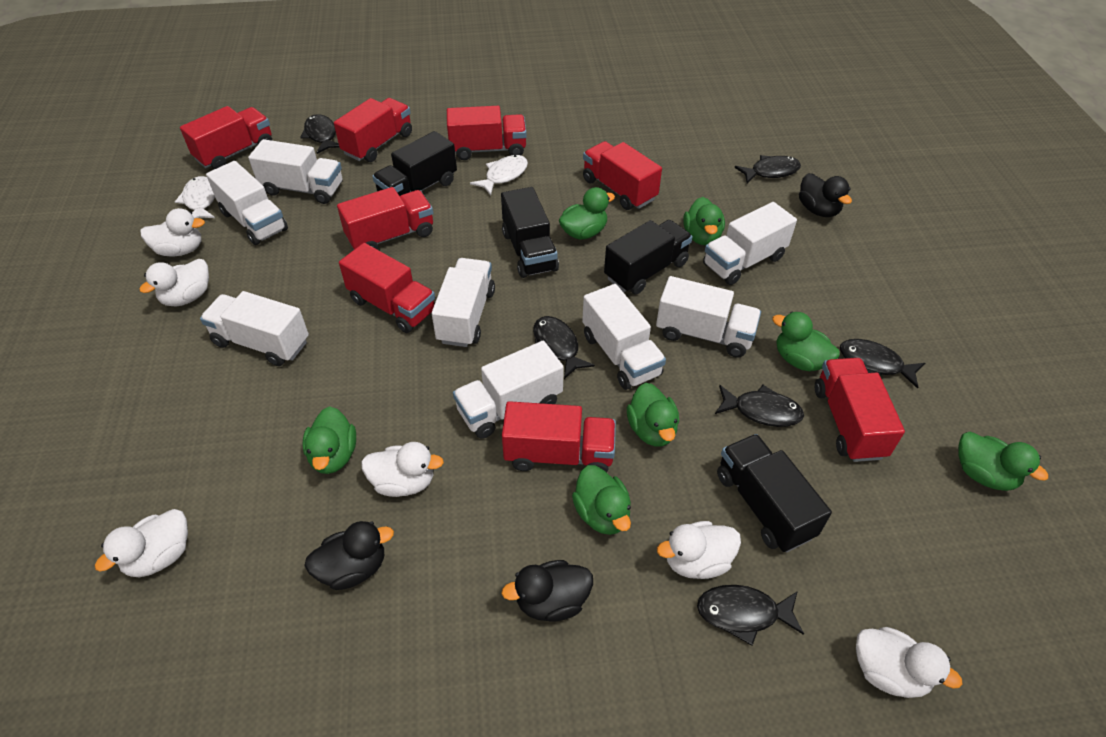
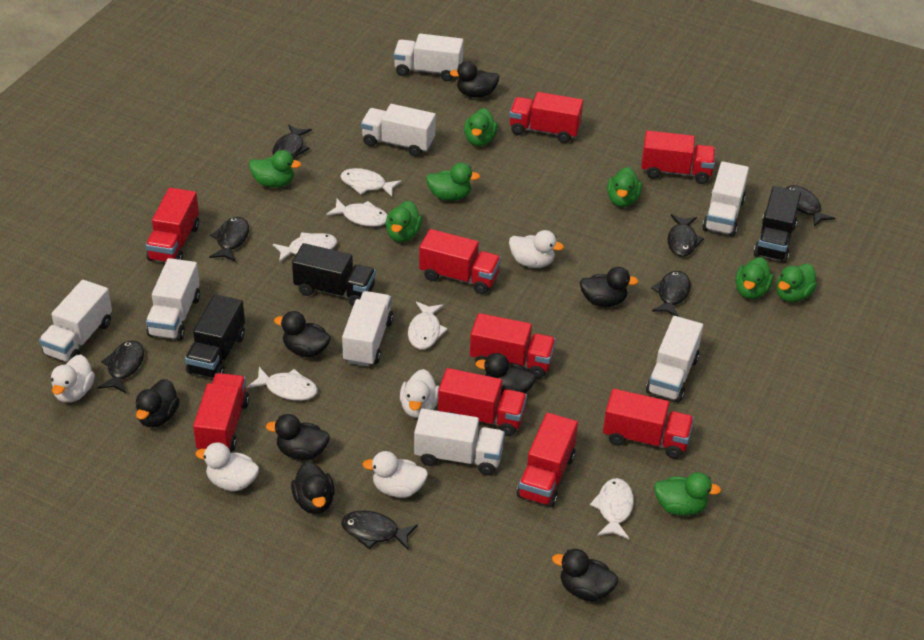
black duck: [304,521,394,590] [501,560,593,621] [799,173,852,217] = 3 -> [136,379,180,427] [266,414,330,460] [274,311,331,357] [291,462,335,514] [450,61,500,98] [475,353,536,396] [552,549,618,601] [579,267,638,307] = 8
black fish: [300,114,339,154] [533,316,595,379] [697,585,804,646] [715,385,804,427] [735,155,801,183] [840,339,925,389] = 6 -> [98,340,144,393] [209,217,249,262] [272,125,312,159] [341,511,418,551] [651,271,691,317] [667,214,704,257] [786,185,835,227] = 7
black truck: [372,131,457,196] [501,187,559,278] [604,220,693,294] [717,434,832,552] = 4 -> [185,294,245,378] [292,243,376,306] [753,186,801,263] = 3
green duck: [302,406,356,474] [559,187,615,240] [572,465,631,535] [627,383,679,447] [683,197,725,246] [772,312,840,371] [958,432,1048,491] = 7 -> [249,150,301,187] [386,201,422,242] [426,163,480,201] [464,108,498,146] [607,167,642,207] [654,472,721,516] [735,257,774,299] [776,264,817,302] = 8
red truck: [180,106,272,169] [334,98,412,162] [337,187,433,250] [339,243,435,333] [447,106,527,160] [502,401,616,473] [583,141,662,210] [815,358,905,462] = 8 -> [146,188,199,262] [193,373,249,452] [419,229,501,294] [438,368,527,436] [470,313,556,379] [509,92,583,143] [517,413,578,507] [603,389,694,459] [641,130,715,184] = 9
white duck: [95,509,188,578] [139,259,209,306] [140,208,205,257] [361,442,444,497] [657,521,741,579] [856,627,963,698] = 6 -> [51,355,95,403] [196,442,259,491] [362,451,428,498] [400,369,439,418] [509,230,564,268] = 5
white fish: [175,176,215,218] [470,155,528,195] = 2 -> [247,367,318,401] [273,232,337,262] [326,199,388,227] [340,168,402,197] [408,302,448,349] [590,478,634,539] = 6

